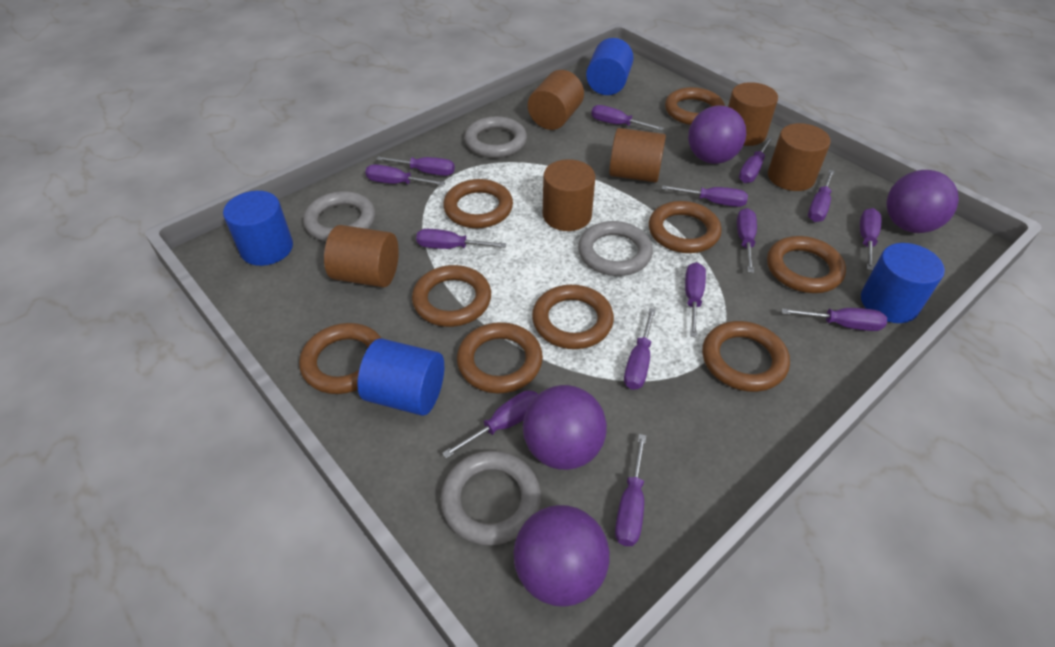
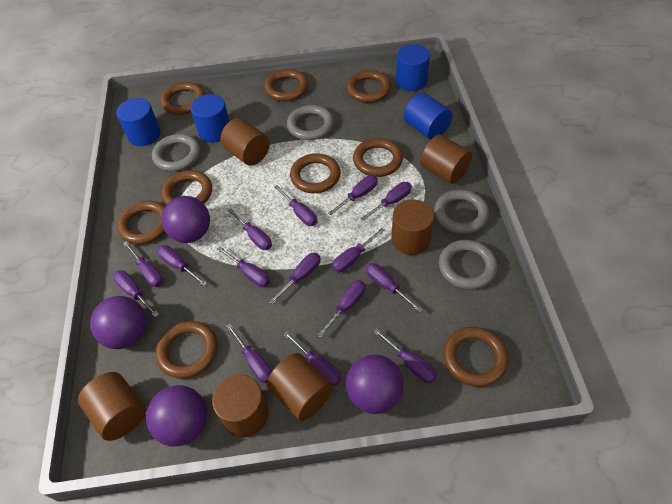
purple screwdriver: [365,164,445,186] [376,156,455,176] [416,229,506,249] [442,390,538,459] [591,105,663,131] [615,434,646,546] [624,308,656,390] [662,185,748,207] [685,262,706,338] [737,208,757,273] [739,137,773,183] [781,308,887,331] [808,170,834,222] [860,208,881,271] = 14 -> [113,270,159,317] [123,241,163,287] [157,245,208,286] [217,247,270,287] [226,324,272,383] [227,208,272,250] [269,253,321,305] [274,185,317,226] [283,331,342,386] [318,280,366,338] [328,175,378,215] [332,228,385,272] [361,182,412,221] [366,263,422,312] [373,328,437,383] = 15

